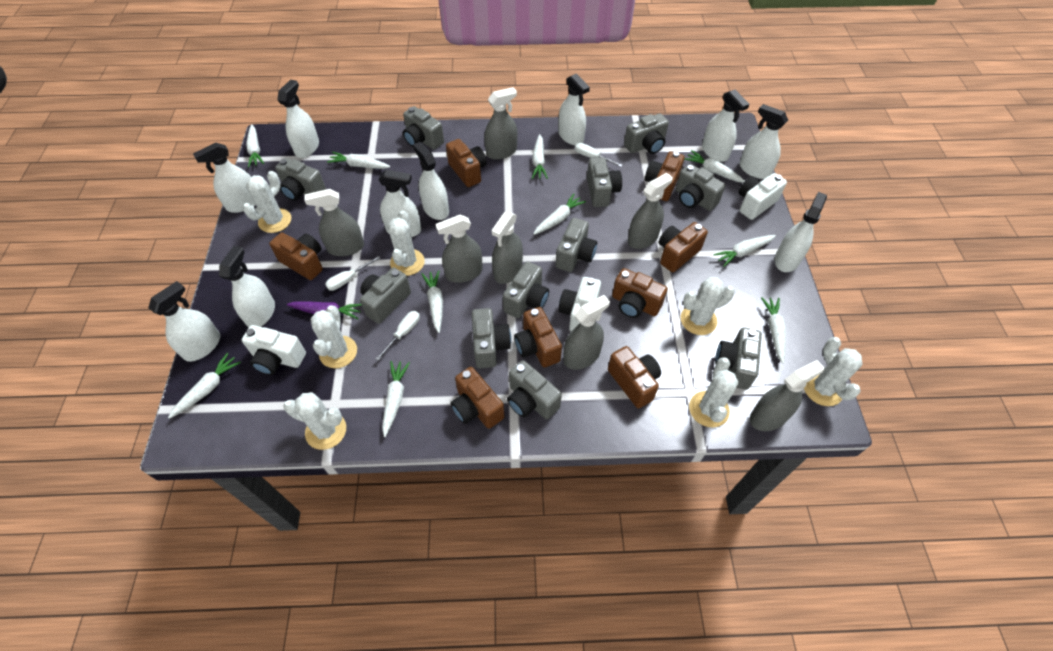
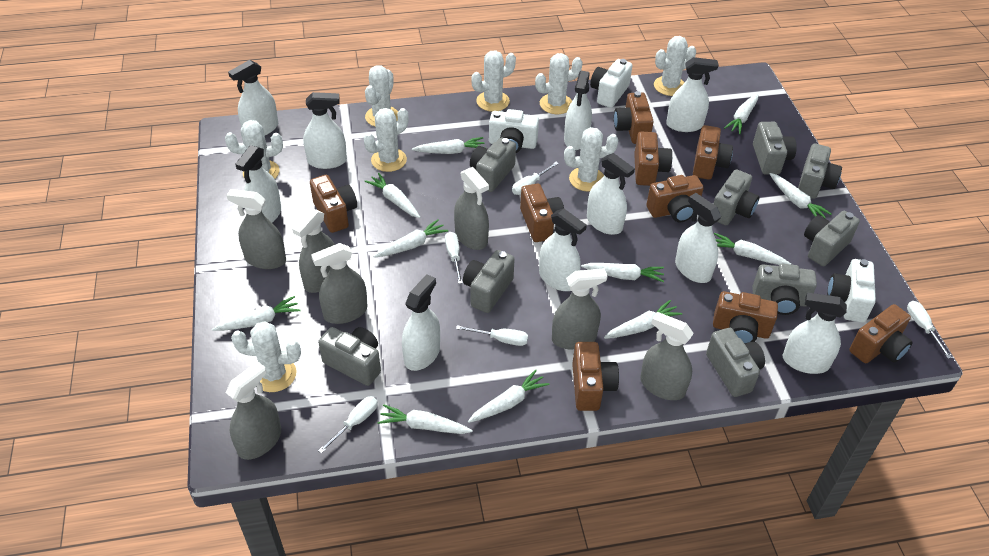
brown camera: [269,232,323,280] [446,139,487,187] [451,367,504,429] [514,307,562,367] [608,346,661,408] [612,268,668,318] [645,151,685,201] [659,222,708,272] = 8 -> [310,175,357,233] [520,184,564,242] [572,342,619,411] [614,91,654,144] [634,131,672,186] [646,175,704,222] [693,125,733,180] [713,291,778,344] [849,304,913,363] = 9
grey camera: [275,158,326,201] [360,268,411,324] [403,106,444,150] [472,308,511,368] [503,261,549,318] [507,360,562,419] [556,218,597,272] [587,157,622,207] [624,113,669,154] [676,164,725,211] [715,327,762,390] = 11 -> [318,327,381,386] [463,250,515,313] [470,137,516,192] [706,328,765,397] [713,169,759,225] [752,264,817,315] [753,122,797,175] [798,143,842,199] [804,211,860,266] = 9
purple carrot: [287,301,362,319] = 1 -> none = 0
white cactus: [243,171,291,233] [283,392,346,450] [310,305,357,368] [388,210,425,276] [681,277,735,335] [689,357,739,427] [804,337,863,406] = 7 -> [225,120,283,179] [231,321,301,392] [364,108,409,172] [365,65,398,127] [471,50,516,112] [535,53,583,114] [564,127,618,192] [654,36,696,96] = 8
white carrot: [168,353,241,419] [246,124,264,167] [327,152,390,169] [382,361,410,437] [422,270,443,333] [532,134,548,179] [534,194,586,235] [684,150,745,183] [713,235,776,267] [761,297,786,364] = 10 -> [212,296,301,331] [365,173,420,218] [373,219,448,258] [378,404,473,434] [412,137,485,154] [468,369,549,423] [581,263,664,282] [604,300,682,339] [714,233,791,265] [724,93,758,134] [770,173,832,218] = 11
white screwdriver: [325,256,380,291] [376,311,420,361] [575,143,622,167] = 3 -> [318,396,378,454] [445,232,463,284] [456,325,528,346] [512,162,559,195] [907,301,952,359] = 5

